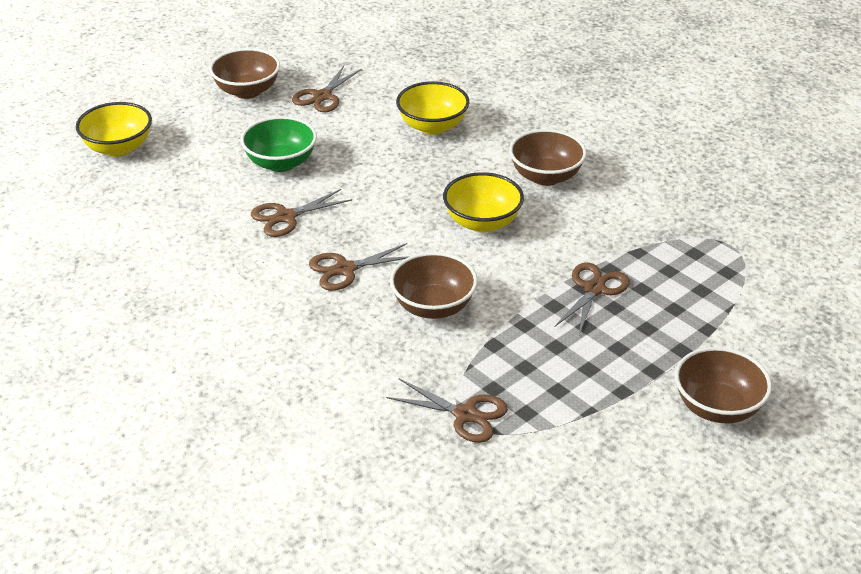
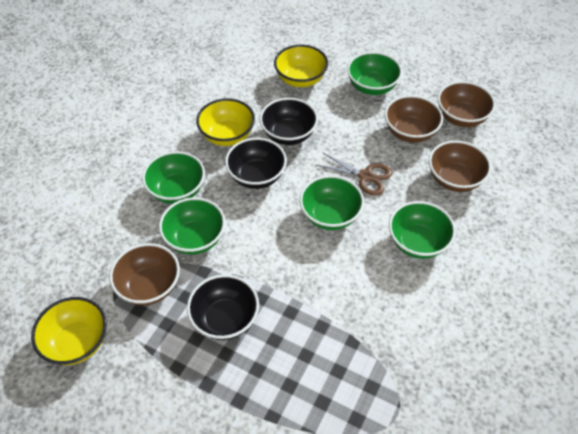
black bowl: none = 0 -> [187,274,259,340] [225,138,287,189] [260,98,318,145] = 3
brown scissors: [251,189,352,237] [292,66,362,112] [309,243,410,291] [386,379,508,443] [555,263,630,335] = 5 -> [315,152,392,196] = 1
green bowl: [241,116,317,172] = 1 -> [142,151,205,204] [159,197,225,255] [300,175,364,230] [347,52,402,95] [389,201,456,259] = 5

